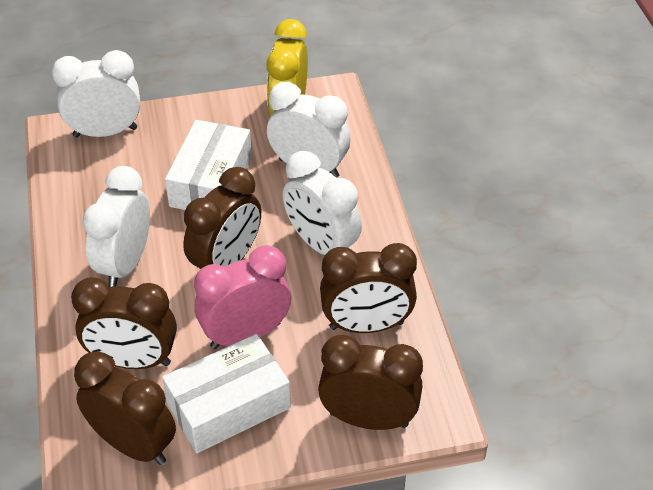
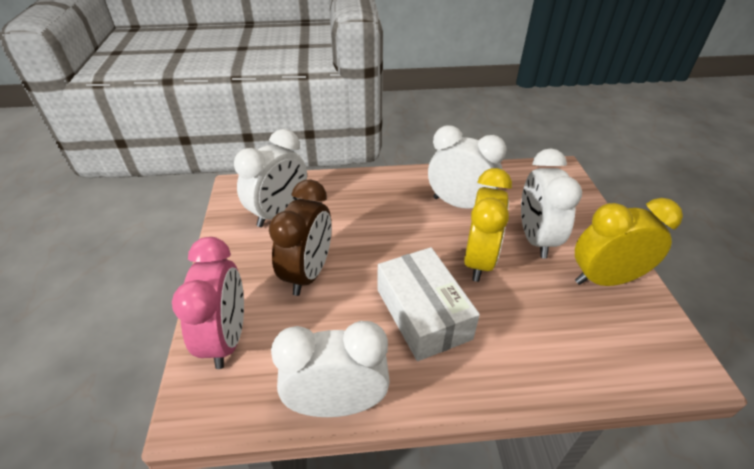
brown clock: [71,277,177,369] [74,351,176,465] [183,167,261,269] [318,335,423,430] [320,243,417,333] = 5 -> [269,180,332,296] = 1
white box: [162,334,291,453] [165,120,252,210] = 2 -> [378,247,480,361] = 1
yellow clock: [266,19,308,115] = 1 -> [464,168,512,282] [575,198,683,286] = 2

